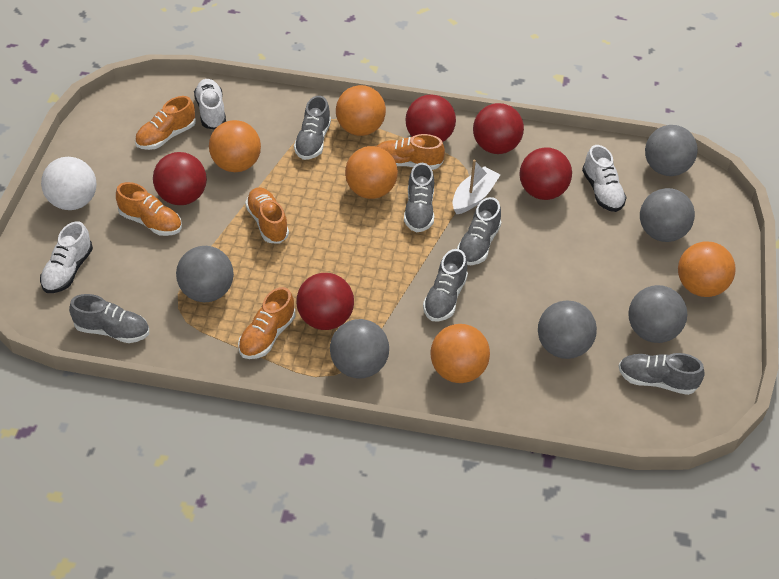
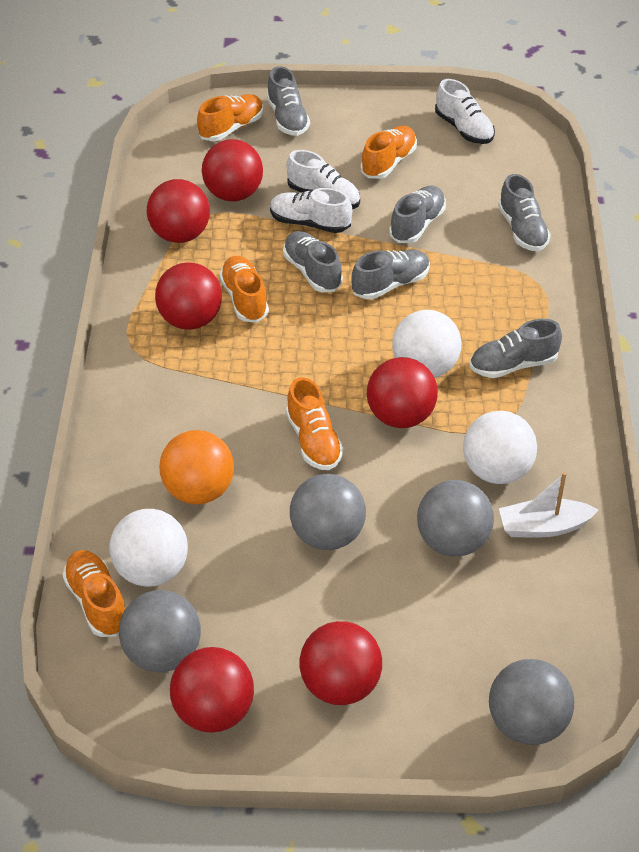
grey ball: [176,246,234,302] [330,319,389,378] [538,301,597,359] [628,285,687,343] [640,188,695,242] [645,125,697,176] = 6 -> [119,590,201,672] [290,474,366,550] [417,480,494,556] [489,659,574,745] = 4
orange ball: [209,120,261,172] [336,85,386,136] [345,146,398,199] [430,324,490,383] [678,241,736,297] = 5 -> [159,430,234,505] = 1
red ball: [153,152,207,205] [296,273,354,330] [405,94,456,142] [473,103,524,154] [519,147,572,200] = 5 -> [147,179,210,243] [155,262,222,330] [170,647,254,733] [202,139,263,201] [300,621,382,705] [367,357,438,428] = 6
white ball: [41,157,97,210] = 1 -> [109,509,188,587] [392,310,462,378] [463,411,537,484] = 3

